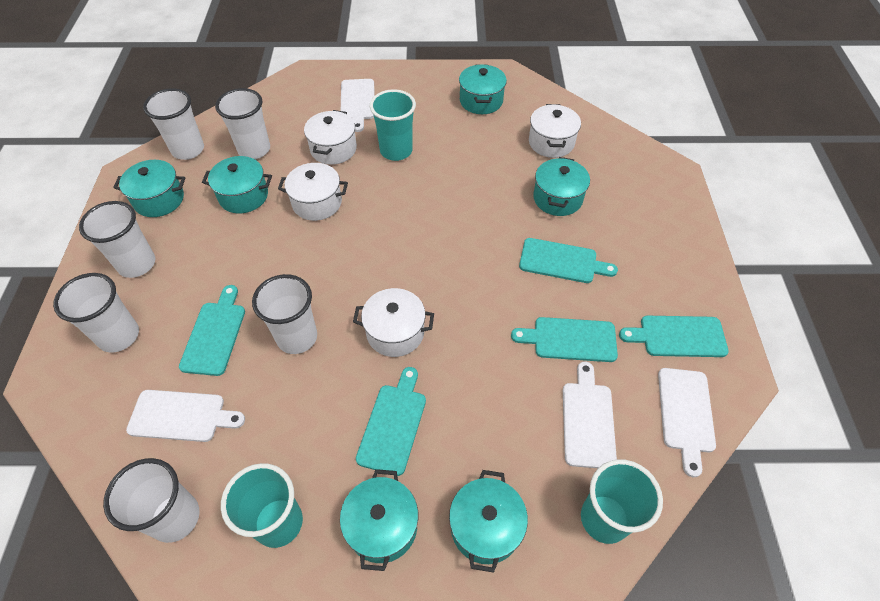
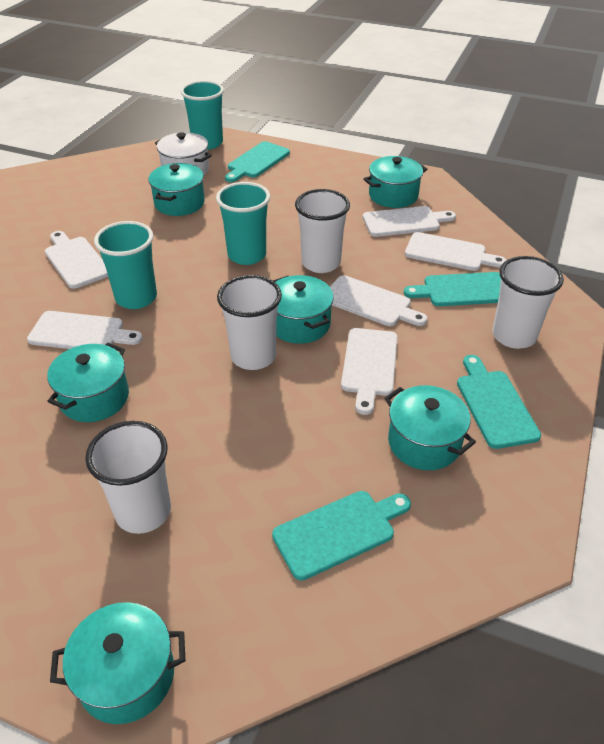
turquoise cutting board: [179,285,245,376] [356,367,426,476] [511,317,618,362] [519,238,618,283] [619,316,729,357] = 5 -> [225,141,290,182] [272,491,411,581] [404,272,501,306] [457,355,541,449] = 4
white cup: [53,273,139,353] [79,201,155,278] [103,458,199,543] [143,88,204,160] [215,88,270,159] [252,274,317,354] = 6 -> [85,421,171,534] [217,275,282,370] [295,189,350,273] [492,256,564,349] = 4
white cutting board: [126,390,245,442] [341,79,375,132] [563,362,617,468] [658,368,716,477] = 4 -> [27,311,143,349] [45,231,108,289] [330,275,428,326] [341,328,398,415] [363,206,456,237] [405,232,507,271] = 6
white pot: [278,163,348,221] [304,110,357,165] [353,288,434,357] [529,104,581,158] = 4 -> [155,132,212,175] = 1

